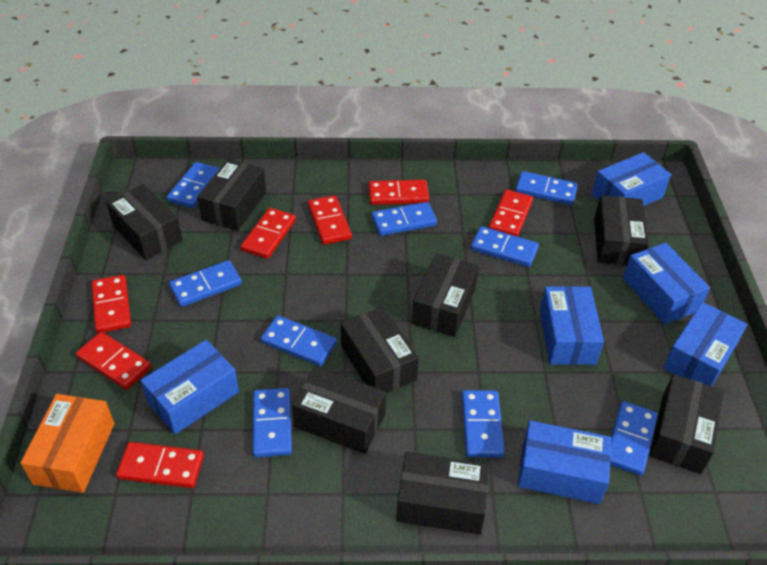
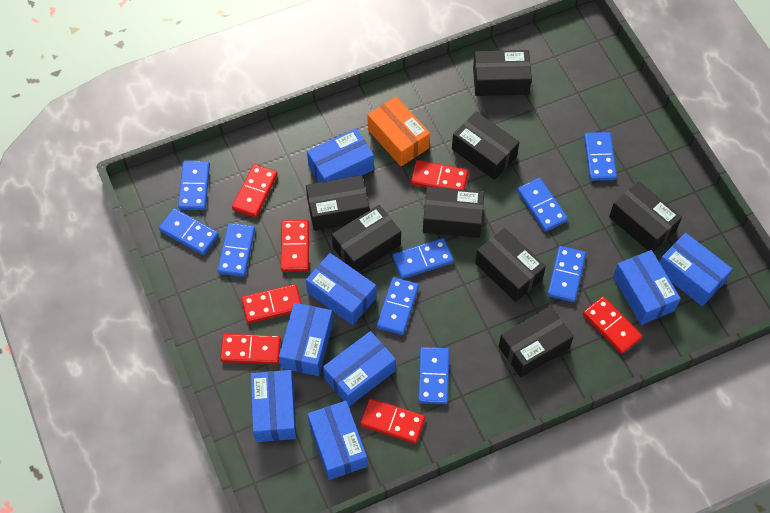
blue box: [141,340,239,434] [518,420,611,504] [540,286,604,365] [592,152,671,206] [623,243,710,324] [663,302,747,386] = 6 -> [251,370,297,442] [279,303,333,376] [306,253,376,325] [307,128,374,183] [308,401,367,480] [323,331,396,406] [613,250,681,325] [659,233,732,306] = 8

